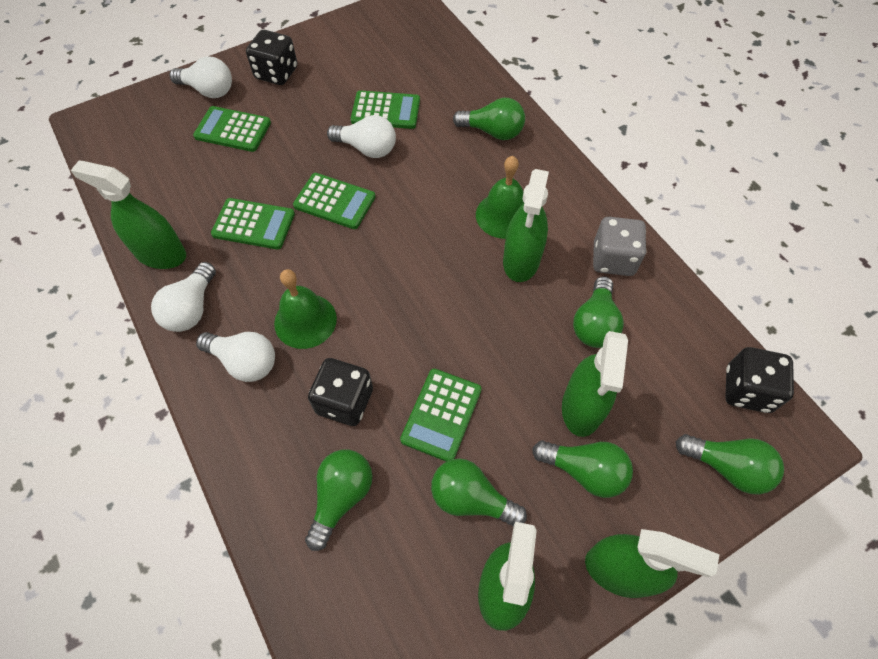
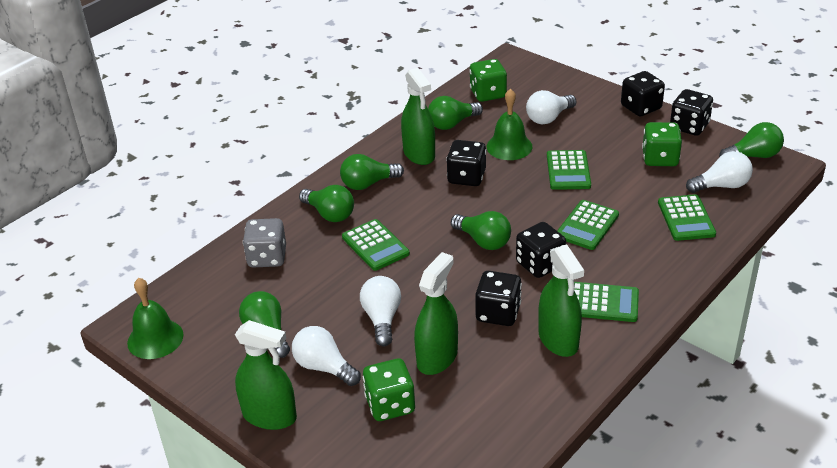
black dice: [246,30,297,85] [308,358,373,426] [725,347,794,413] = 3 -> [446,140,486,186] [475,271,522,326] [516,222,566,278] [621,71,665,116] [670,89,713,136] = 5
green dice: none = 0 -> [363,358,415,421] [470,59,507,102] [642,122,682,166] = 3
green spray bottle: [70,161,186,269] [478,522,537,631] [503,169,549,282] [562,331,628,437] [585,529,719,598] = 5 -> [235,320,297,430] [401,68,435,165] [414,252,458,375] [538,244,584,357] = 4

